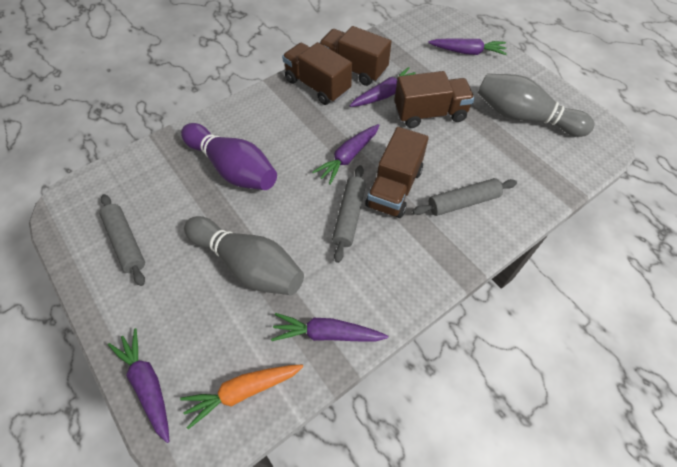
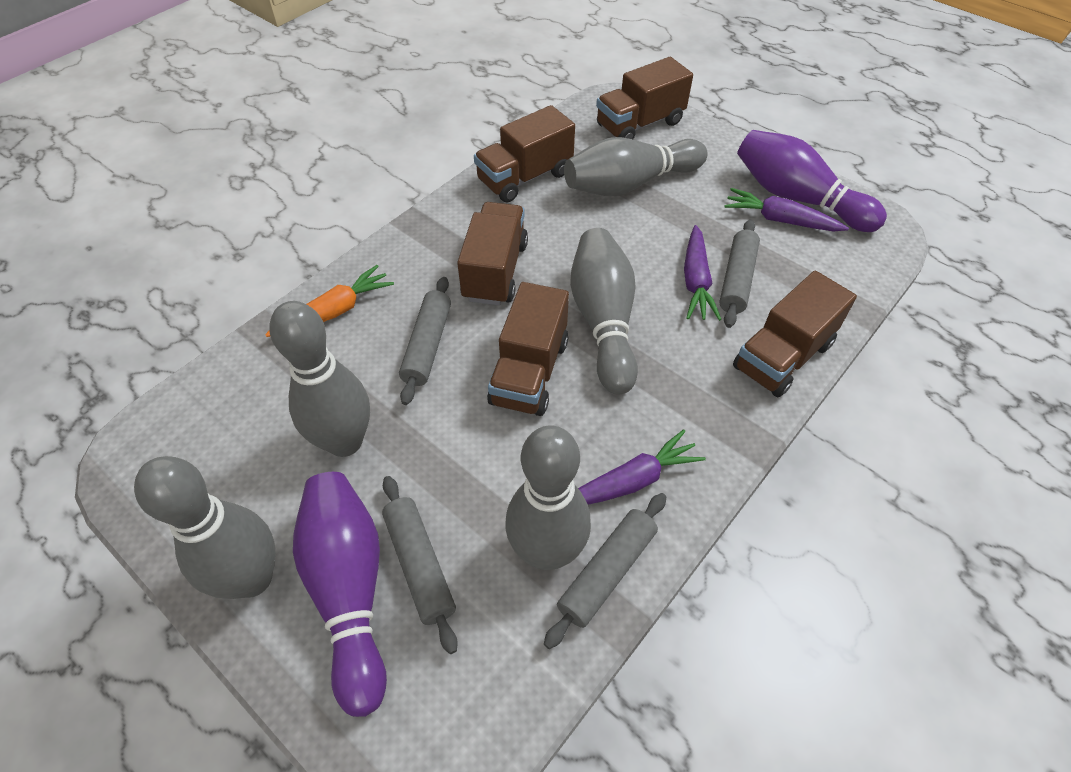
brown truck: [282,42,352,105] [319,26,391,86] [365,127,429,218] [394,71,475,128] = 4 -> [457,202,528,305] [474,105,575,203] [487,282,569,416] [596,57,693,139] [733,271,857,398] = 5
grey bowling pin: [184,216,304,295] [477,74,595,137] = 2 -> [134,456,276,599] [269,301,370,457] [505,426,591,570] [564,137,708,196] [570,228,638,395] = 5
grey rolling pin: [100,194,145,286] [332,165,366,263] [412,178,517,216] = 3 -> [382,476,458,654] [399,277,451,405] [544,493,666,649] [719,219,760,328] = 4
purple bowling pin: [181,123,277,190] = 1 -> [293,472,387,717] [737,130,887,232] = 2
purple carrot: [108,328,170,443] [271,313,388,342] [312,124,380,185] [350,67,416,107] [428,38,507,55] = 5 -> [578,429,706,505] [684,225,721,321] [724,188,849,232] = 3

